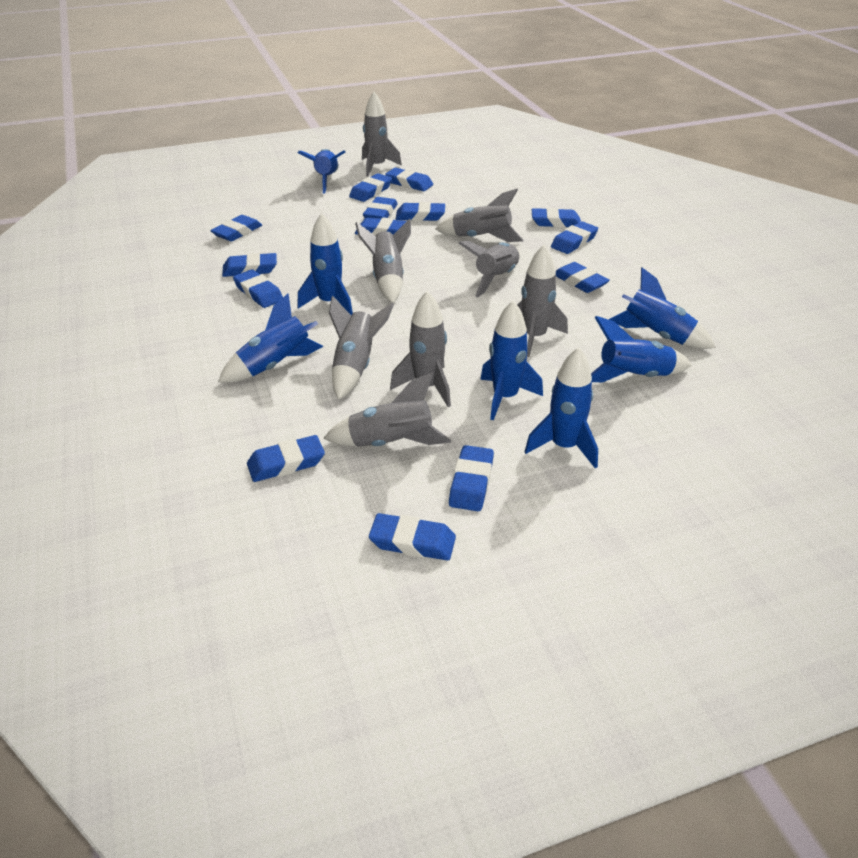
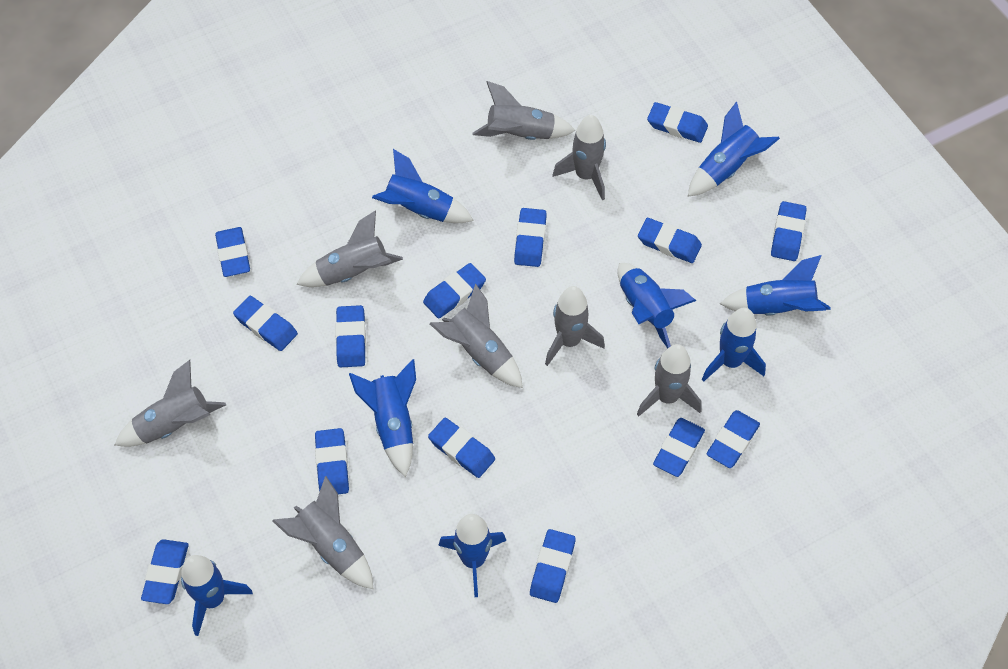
blue rocket: [218,294,323,383] [297,213,353,315] [298,149,345,193] [480,301,543,420] [525,347,598,469] [591,316,692,382] [609,268,716,349] = 7 -> [181,555,253,636] [349,359,416,477] [372,149,474,223] [438,514,506,597] [617,263,696,349] [688,102,780,196] [702,308,766,382] [720,255,831,316] = 8

